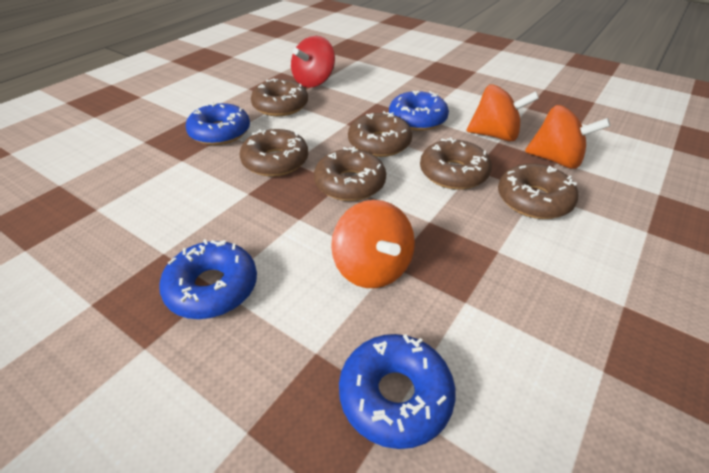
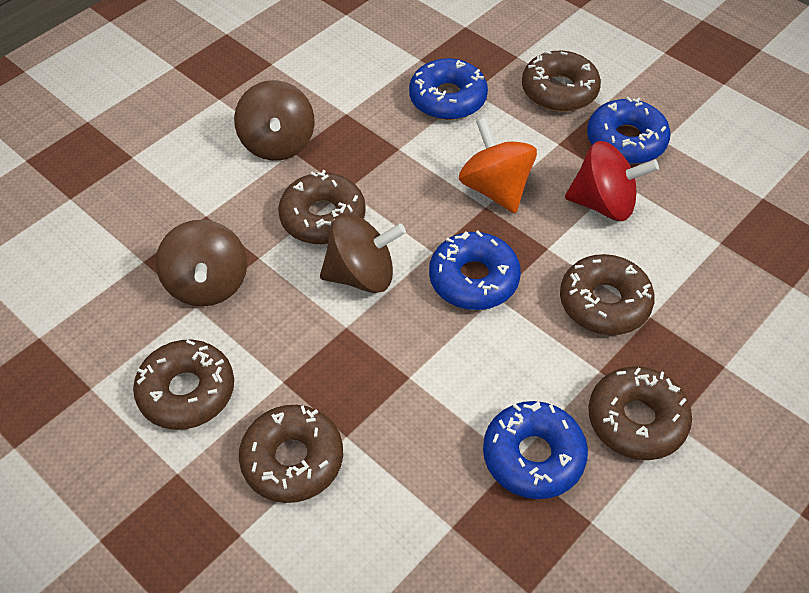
brown spinning top: none = 0 -> [156,220,247,306] [234,80,315,161] [320,213,406,293] = 3
orange spinning top: [331,200,415,288] [466,84,539,142] [525,105,610,169] = 3 -> [459,117,537,213] = 1

